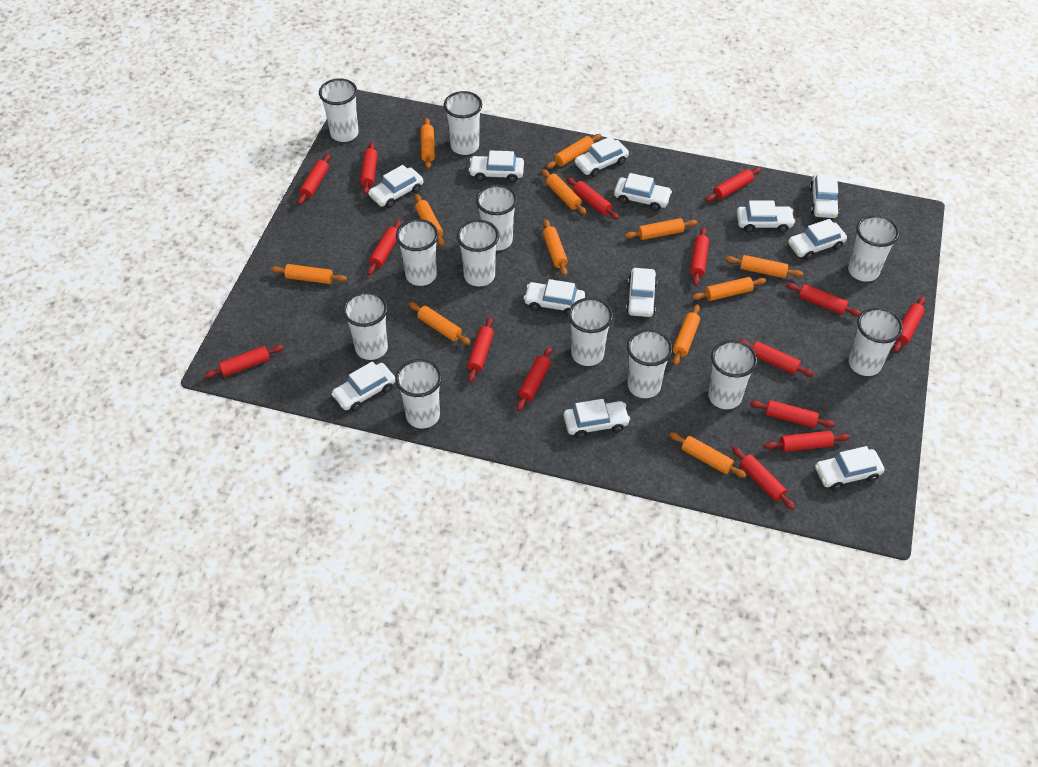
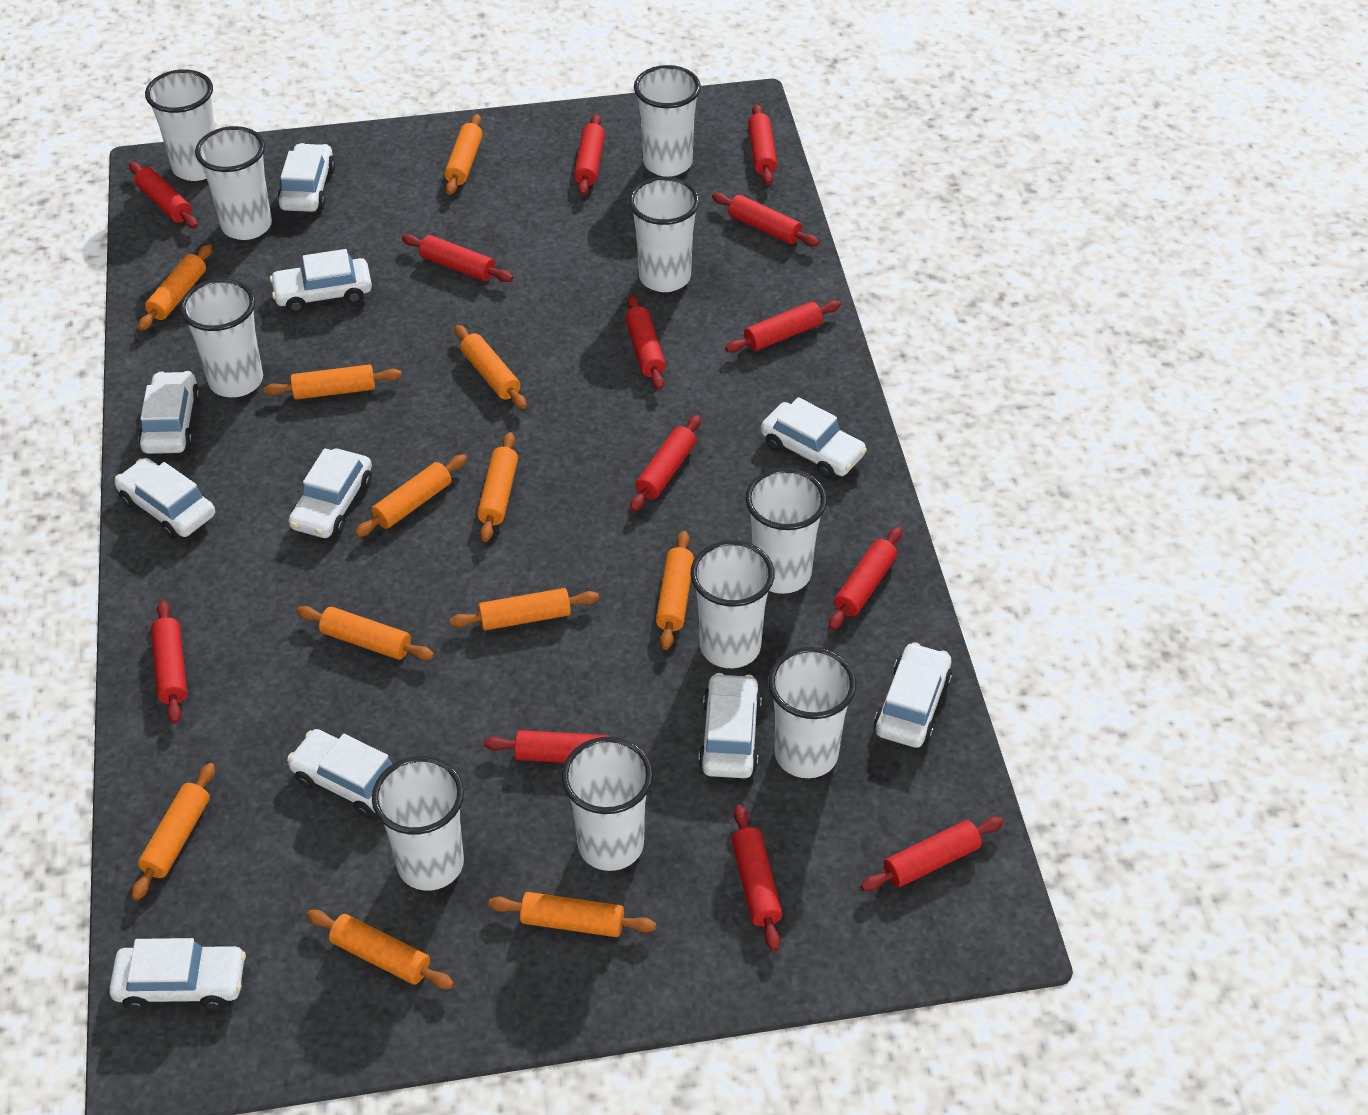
red rolling pin: [204,345,284,378] [298,154,330,205] [360,142,378,195] [367,220,401,275] [467,317,494,382] [517,347,552,411] [567,177,619,219] [690,227,709,286] [706,167,761,202] [732,446,795,510] [738,339,814,377] [750,400,835,428] [764,431,850,452] [786,282,861,316] [893,296,925,353] = 15 -> [129,162,198,228] [151,600,187,724] [402,234,513,282] [484,730,643,763] [574,114,605,196] [625,295,666,390] [630,415,701,512] [712,193,819,247] [725,300,841,353] [732,805,782,951] [748,104,777,185] [829,527,902,630] [860,817,1004,891] = 13
white car: [331,361,395,411] [368,165,423,208] [469,150,524,182] [524,279,585,316] [564,399,630,438] [575,136,629,177] [614,173,672,211] [626,268,657,317] [737,201,795,233] [788,219,847,260] [809,174,840,218] [815,446,884,490] = 12 -> [109,938,246,1011] [115,458,215,539] [138,371,200,454] [270,249,372,313] [277,143,335,212] [287,729,393,819] [289,448,372,538] [698,673,762,778] [761,397,867,479] [874,642,952,748] = 10
white cup: [319,78,359,142] [343,291,388,360] [395,359,442,429] [396,219,438,286] [444,91,482,155] [457,220,499,286] [476,184,517,251] [568,297,613,366] [627,329,673,398] [708,340,758,409] [848,215,900,282] [849,307,903,376] = 12 -> [145,69,216,181] [180,278,263,397] [195,126,272,240] [372,756,464,891] [562,737,653,871] [629,177,700,292] [634,65,701,177] [691,540,775,668] [745,468,827,594] [768,647,856,778] = 10

